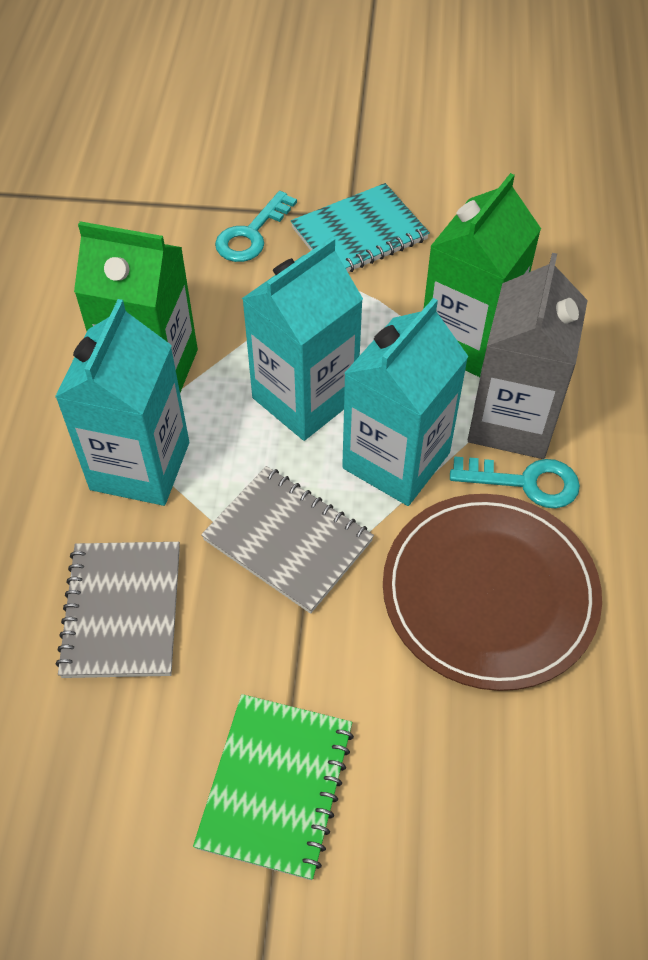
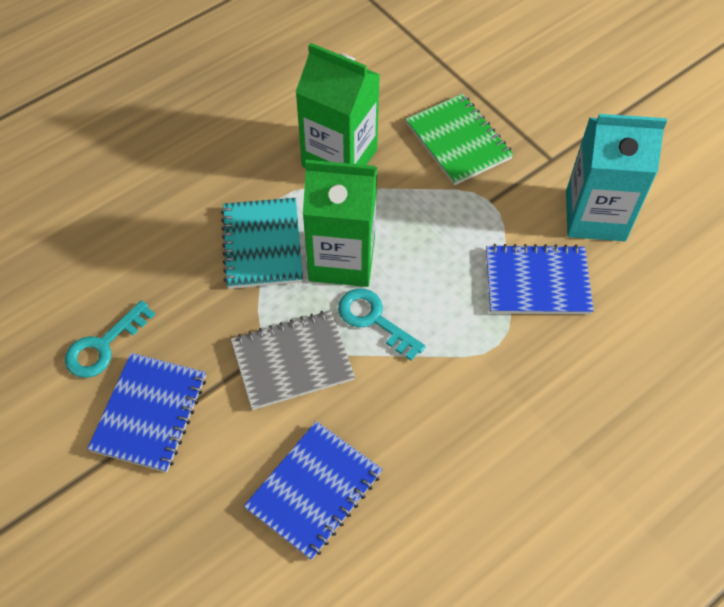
blue notebook: none = 0 -> [87,353,206,473] [244,421,383,560] [486,244,594,314] = 3
brown plate: [383,494,602,691] = 1 -> none = 0
grey carton: [468,253,588,459] = 1 -> none = 0
grey notebook: [56,542,180,678] [201,466,374,614] = 2 -> [230,310,355,410] = 1
turquoise carton: [55,299,189,506] [242,237,363,441] [342,298,469,506] = 3 -> [566,114,667,241] = 1

